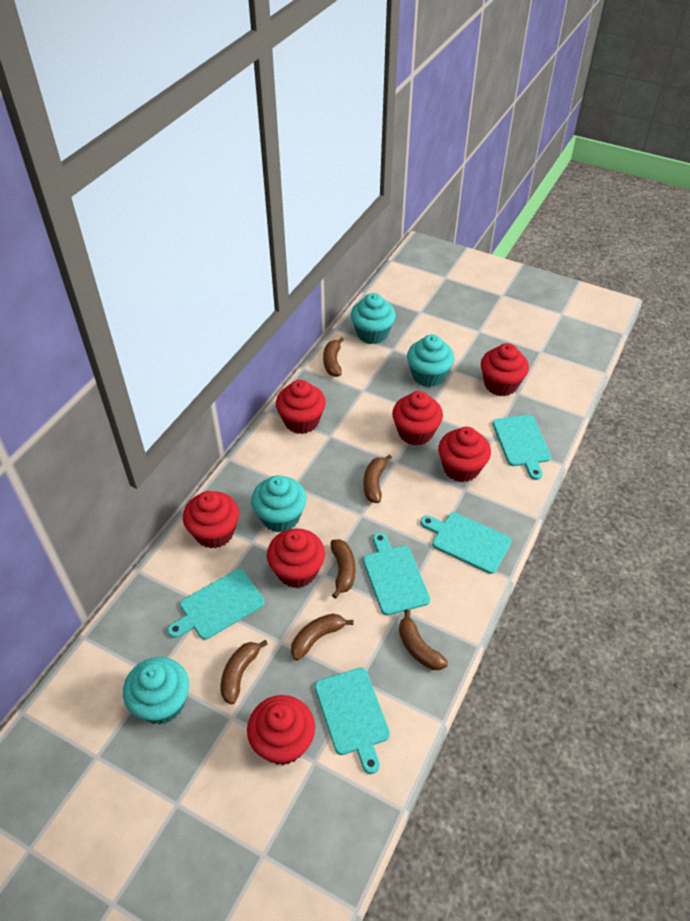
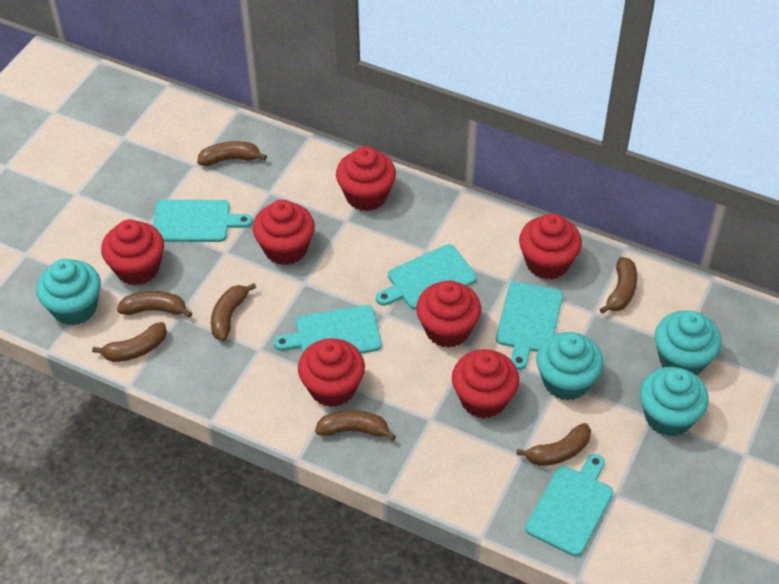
brown banana: [221,640,268,705] [291,614,353,661] [323,337,344,377] [330,539,356,599] [363,454,392,503] [399,609,448,670] = 6 -> [92,322,167,362] [117,291,192,318] [197,141,267,166] [211,283,256,341] [315,410,396,441] [516,423,591,466] [600,257,637,314] = 7

